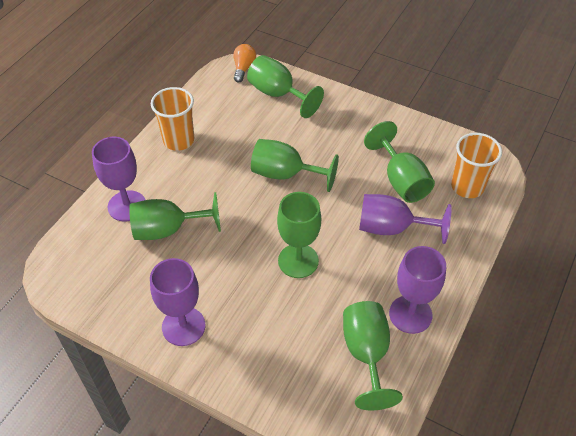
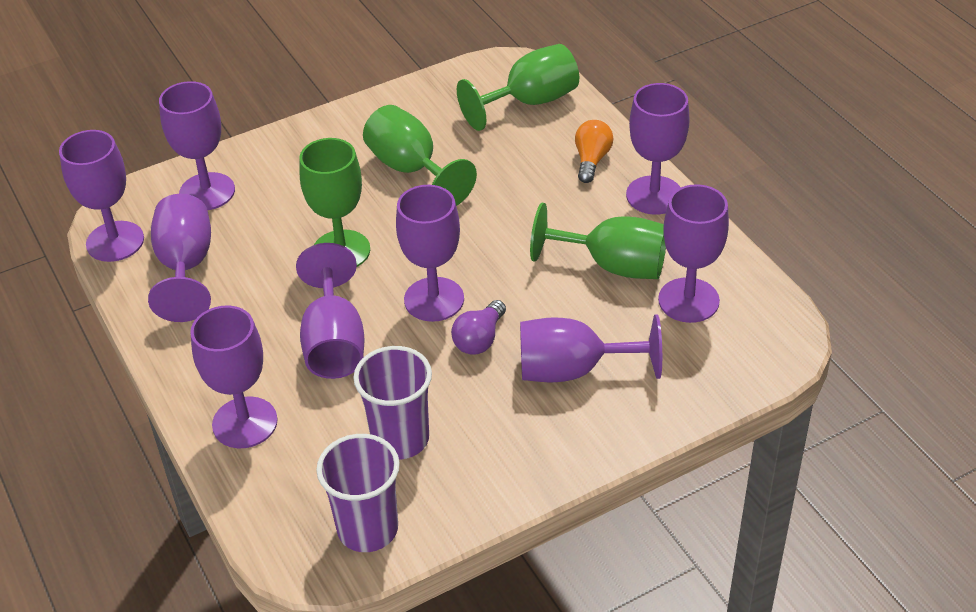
green goblet: [129,192,221,240] [247,55,324,118] [251,139,339,192] [277,192,321,278] [343,301,403,410] [364,121,435,203] = 6 -> [299,138,370,267] [363,105,477,206] [457,44,579,131] [530,203,666,279] = 4
orange cup: [151,87,194,151] [451,133,502,198] = 2 -> none = 0
purple cup: none = 0 -> [316,434,400,552] [353,346,432,460] = 2
purple goblet: [92,137,145,221] [150,258,205,346] [359,194,452,244] [389,246,446,334] = 4 -> [59,130,144,262] [148,194,211,322] [159,81,235,210] [190,305,278,448] [296,243,364,379] [396,185,464,322] [520,314,662,382] [626,83,690,215] [658,184,729,323] = 9
purple light bulb: none = 0 -> [451,300,506,355] = 1

